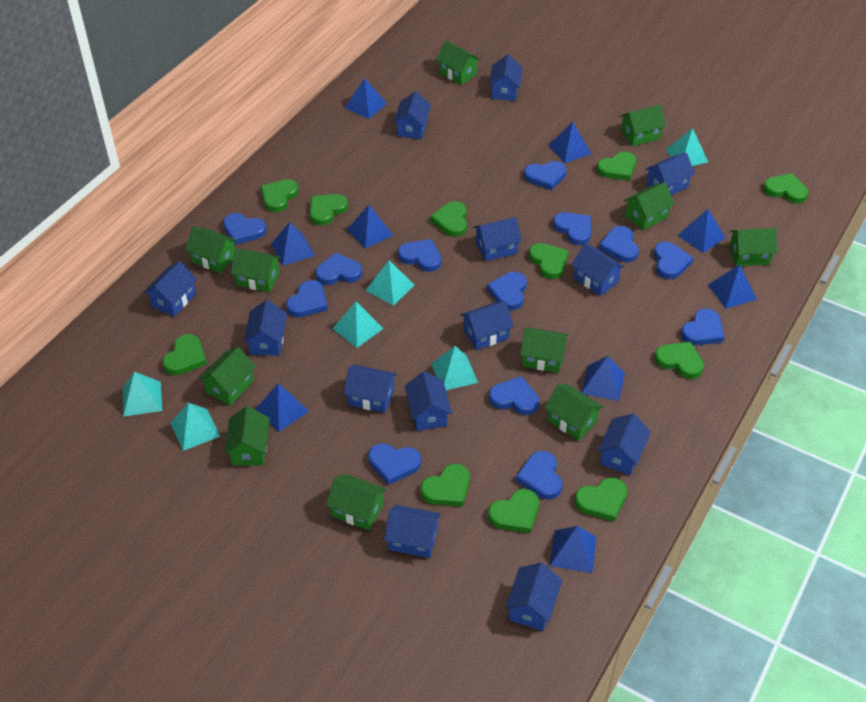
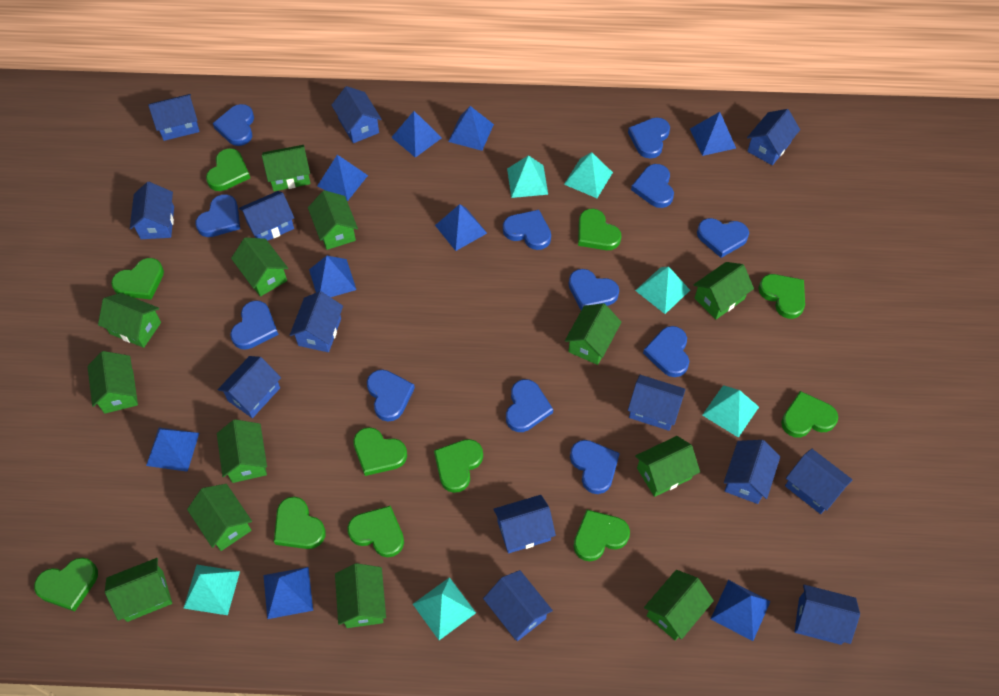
blue heart: [223,213,267,245] [286,280,328,317] [316,252,362,285] [368,443,421,485] [398,239,441,272] [487,272,527,310] [489,376,539,415] [516,451,562,499] [524,161,567,190] [553,212,591,245] [599,226,639,263] [654,242,693,279] [681,308,725,345] = 13 -> [195,194,240,237] [213,104,254,146] [230,300,279,350] [367,369,415,421] [503,210,551,250] [506,379,553,432] [569,269,619,310] [570,440,620,494] [628,117,670,159] [631,164,674,208] [643,326,689,377] [697,218,749,258] = 12
green house: [185,226,238,273] [199,347,256,406] [224,406,270,466] [231,249,281,292] [326,474,387,531] [436,41,481,85] [520,327,569,373] [544,384,604,441] [620,105,666,146] [624,182,675,230] [729,228,777,266] = 11 -> [87,351,138,414] [98,293,161,348] [105,558,172,622] [187,484,252,551] [217,419,267,483] [231,237,288,297] [262,145,311,191] [308,190,358,250] [335,563,386,628] [565,303,621,365] [635,436,700,497] [644,570,714,641] [693,262,754,319] = 13

